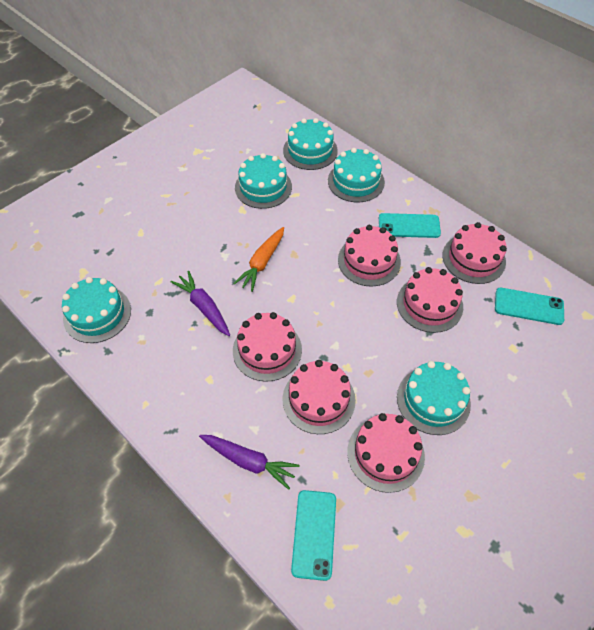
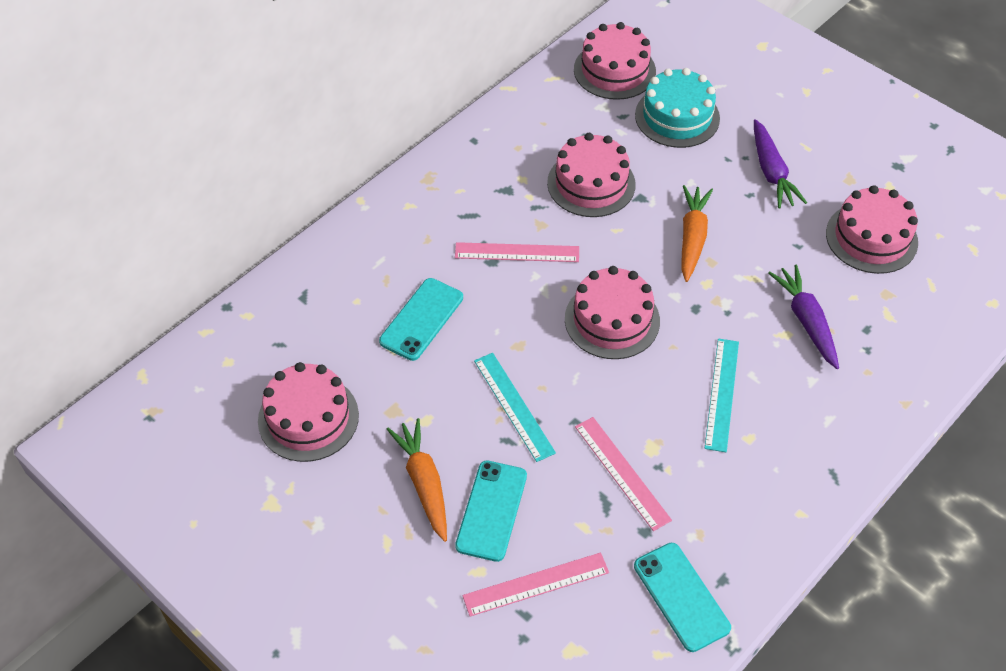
orange carrot: [233,227,284,292] = 1 -> [387,418,447,542] [681,185,713,282] = 2
pink cake: [233,312,302,382] [283,360,356,434] [338,225,401,287] [347,413,425,493] [397,267,463,333] [443,222,507,284] = 6 -> [258,362,359,462] [547,133,636,217] [565,266,660,359] [574,22,656,100] [826,185,918,274] = 5
pink ruler: none = 0 -> [455,242,579,262] [463,552,609,617] [575,417,672,531] = 3
turquoise cake: [62,277,131,343] [235,153,292,209] [283,118,338,170] [328,148,385,202] [397,361,471,435] = 5 -> [635,68,720,148] = 1
turquoise ruler: none = 0 -> [474,353,556,462] [705,338,739,452] = 2

